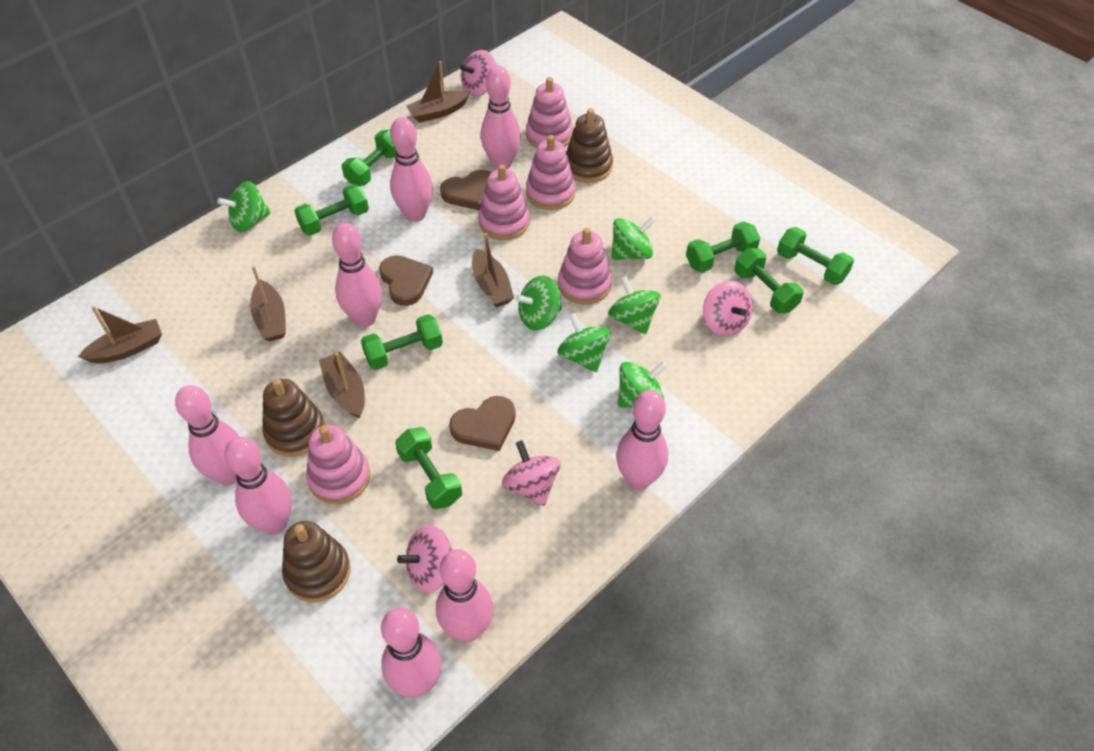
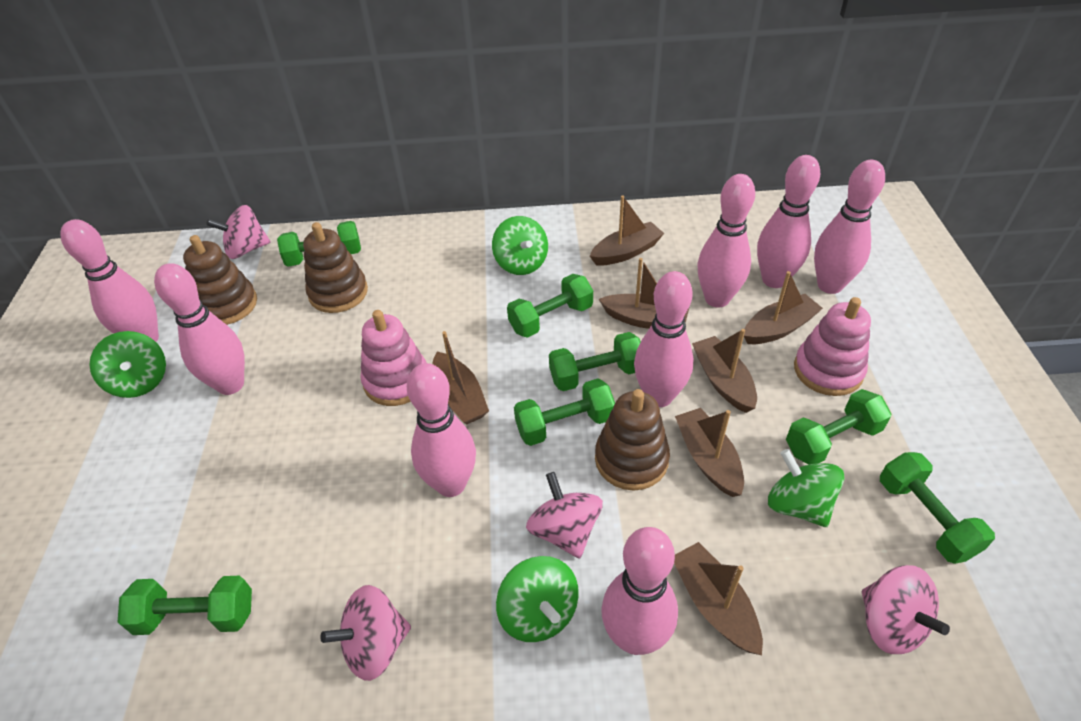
brown boat: [78,306,162,363] [250,266,286,341] [319,352,365,419] [406,61,470,123] [472,233,514,307] = 5 -> [432,331,489,425] [590,195,664,266] [599,258,689,329] [674,542,763,655] [675,408,744,497] [692,329,757,413] [744,271,823,344] = 7
brown heart: [379,255,433,306] [440,170,491,211] [449,396,516,451] = 3 -> none = 0
green spinning top: [217,181,271,232] [515,276,562,330] [557,313,611,372] [608,276,661,335] [611,216,656,260] [618,361,667,408] = 6 -> [89,331,166,398] [492,216,548,275] [496,556,579,642] [768,449,845,527] = 4
pink stacking toy: [306,425,370,504] [479,164,530,240] [526,77,573,148] [526,135,576,210] [558,228,612,305] = 5 -> [361,310,427,406] [794,297,871,396] = 2

